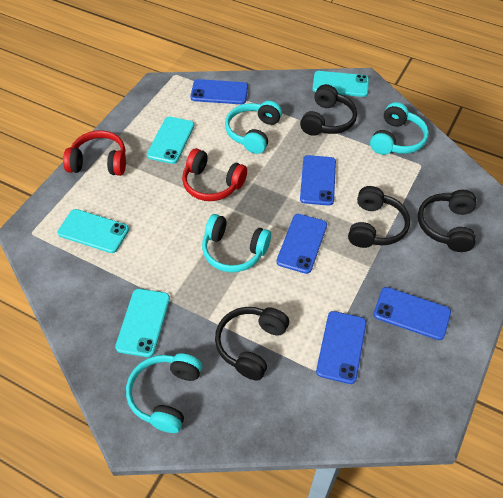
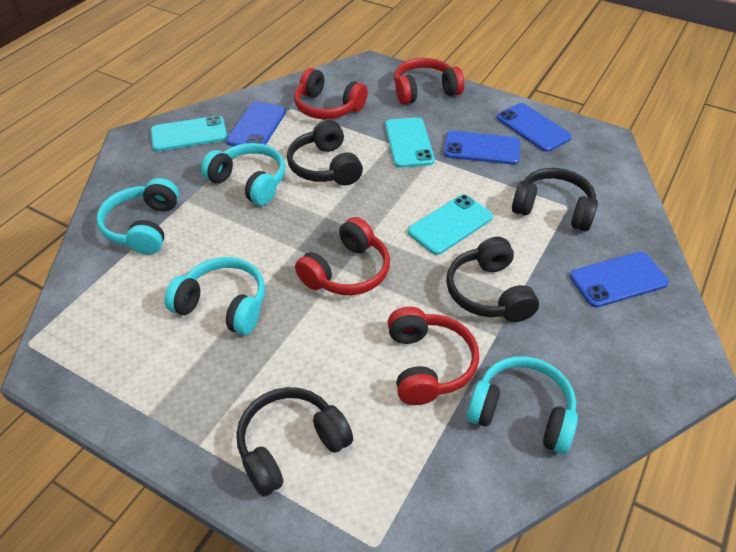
blue phone: [190,79,248,104] [276,214,327,274] [300,155,336,206] [316,311,366,384] [374,287,451,340] = 5 -> [226,102,286,146] [444,131,520,165] [497,103,572,152] [570,252,669,308] = 4
red headphones: [63,130,126,176] [182,148,247,201] = 2 -> [294,68,368,119] [295,217,390,295] [388,307,479,405] [394,58,464,105] = 4
turquoise phone: [57,209,129,253] [115,289,170,357] [147,117,194,164] [312,71,369,97] = 4 -> [151,115,227,151] [385,117,435,168] [408,195,493,255] = 3

